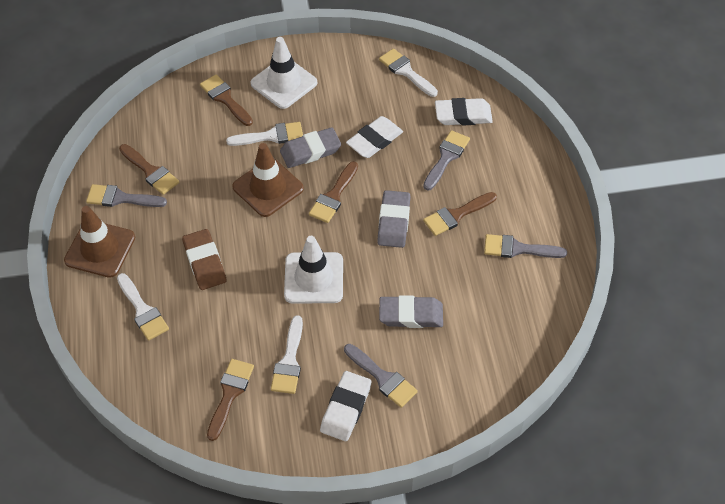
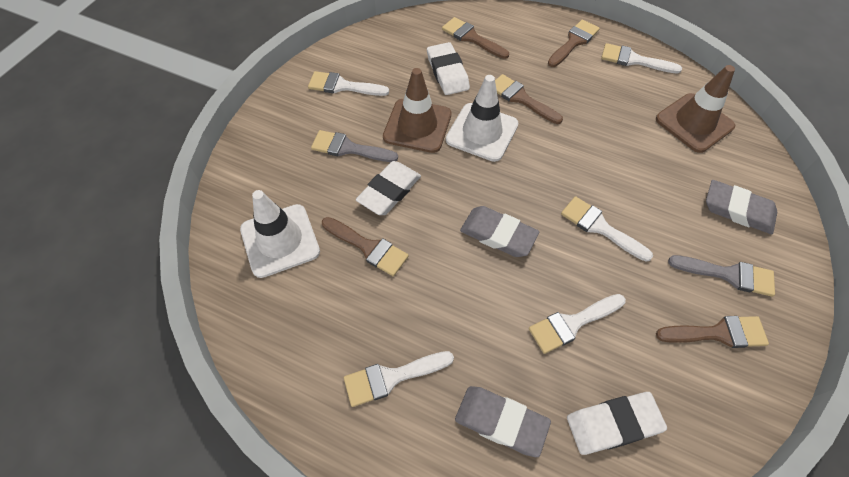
brown eraser: [182,229,226,290] = 1 -> none = 0
grey brush: [86,184,167,207] [344,344,418,408] [423,130,470,191] [484,234,567,258] = 4 -> [311,130,398,162] [668,255,775,297] = 2
white brush: [117,273,169,341] [226,122,303,146] [271,315,303,394] [379,48,438,97] = 4 -> [308,71,389,96] [344,351,454,407] [529,294,626,354] [561,196,653,262] [601,43,682,74] = 5

